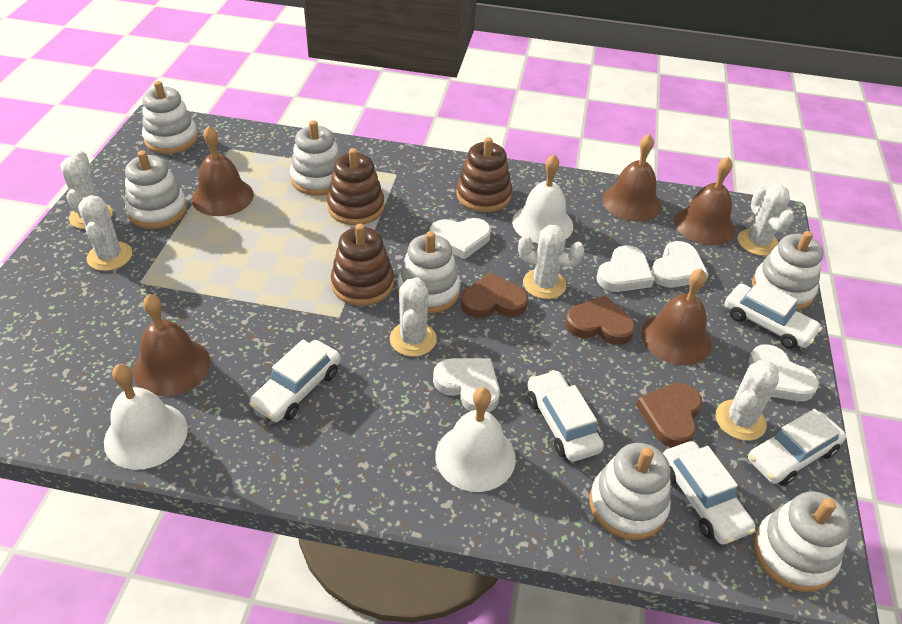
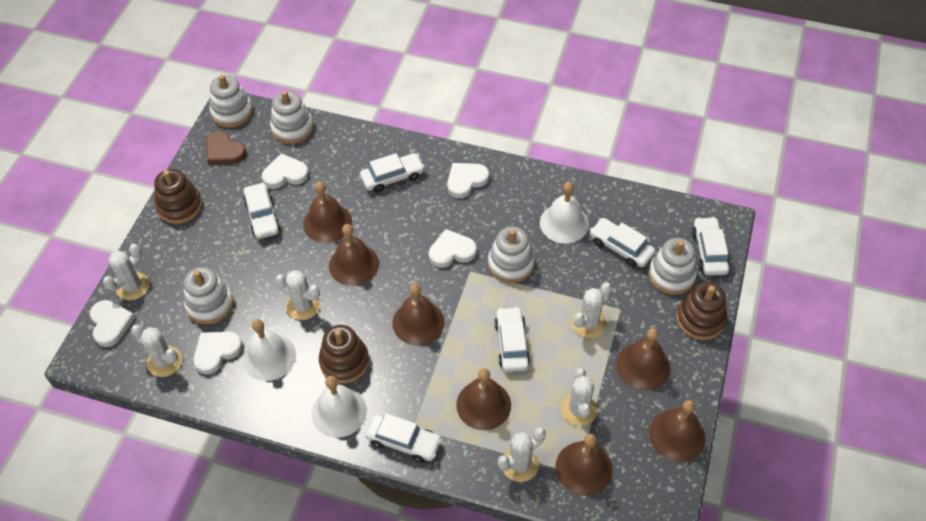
brown bell: [133,294,210,396] [192,126,254,216] [602,134,662,222] [641,268,712,365] [674,157,736,246] = 5 -> [303,181,352,243] [329,224,379,286] [393,283,444,345] [456,368,511,430] [555,434,613,496] [616,328,670,390] [649,400,706,462] = 7
brown heart: [461,272,528,318] [566,295,635,345] [636,383,702,447] = 3 -> [206,131,246,165] = 1
white car: [249,339,341,422] [527,370,604,462] [663,441,756,545] [725,281,822,349] [748,409,846,486] = 5 -> [243,183,280,239] [360,153,425,193] [365,413,442,463] [494,306,530,372] [590,218,655,268] [692,217,730,276] = 6
white stacking toy: [125,150,187,229] [142,81,198,154] [290,120,341,196] [398,231,461,313] [590,443,671,540] [752,231,824,311] [753,491,850,592] = 7 -> [184,267,234,324] [209,75,253,128] [270,91,314,144] [488,227,535,283] [648,238,697,295] = 5

